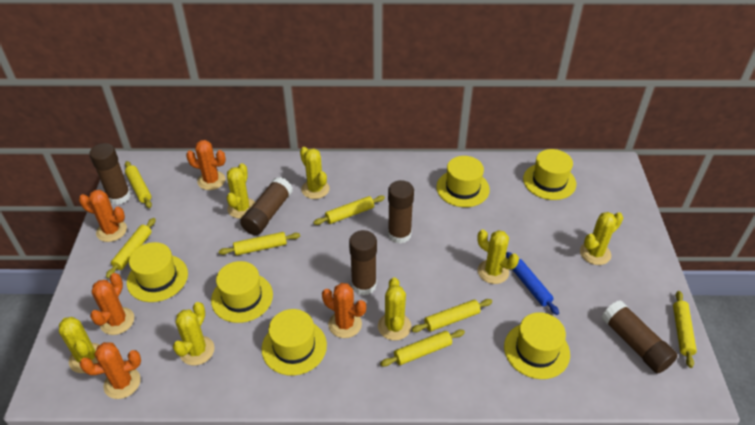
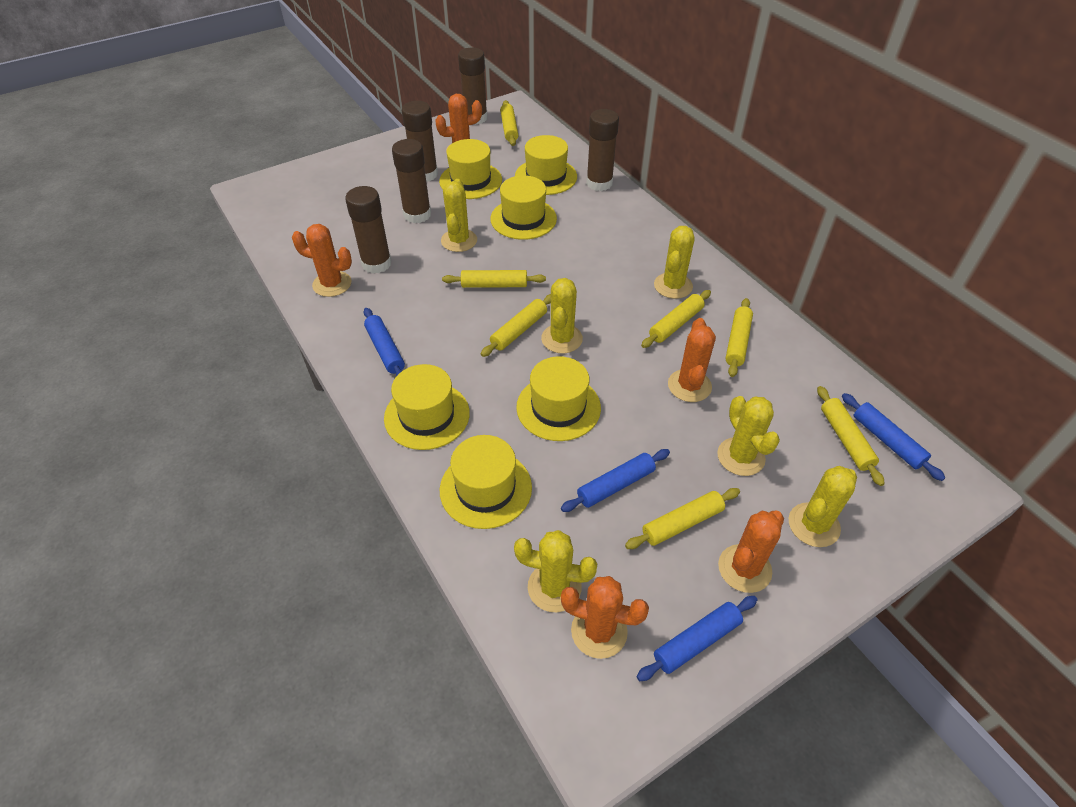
blue rolling pin: [506,252,559,315] = 1 -> [363,308,405,376] [561,449,670,512] [636,596,757,681] [842,393,945,481] = 4
yellow cactus: [59,317,99,373] [173,302,215,366] [227,163,255,219] [300,147,330,199] [378,277,411,341] [477,230,519,284] [580,212,623,265] = 7 -> [441,179,477,252] [514,530,597,612] [541,278,583,353] [654,226,694,299] [717,396,780,476] [789,466,857,547] = 6

